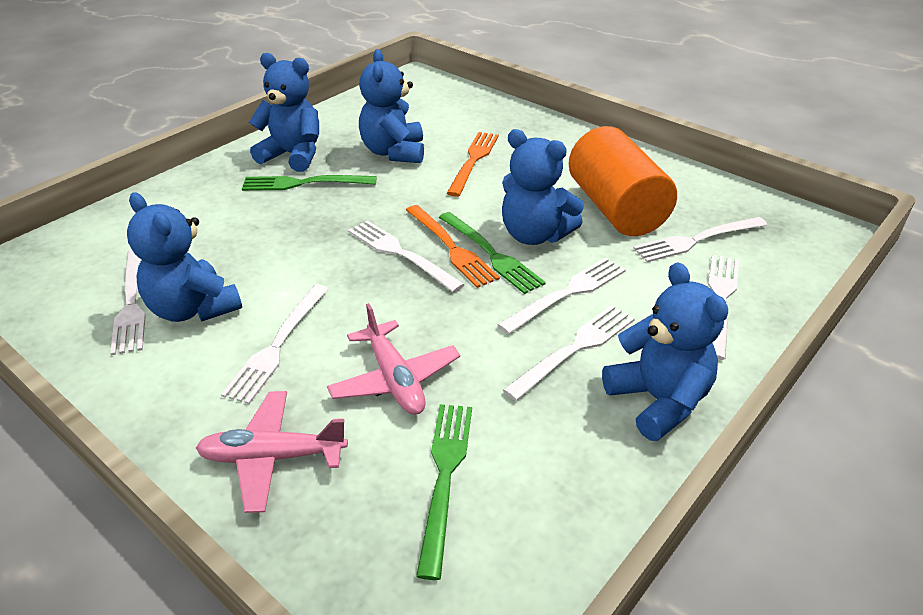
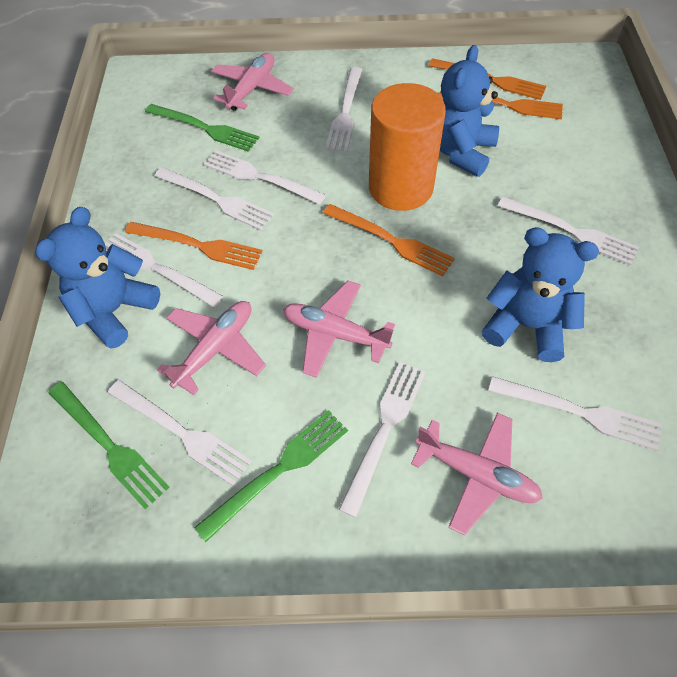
blue teddy bear: [127,192,242,322] [249,53,319,172] [359,49,424,163] [502,129,584,245] [602,262,728,441] = 5 -> [35,207,160,349] [440,45,499,177] [482,227,599,362] = 3
orange fork: [406,205,500,288] [447,132,499,197] = 2 -> [125,222,263,270] [323,204,455,276] [428,58,546,100] [440,91,563,120] = 4
pink plane: [196,391,348,513] [327,303,460,415] = 2 -> [157,301,266,395] [211,53,293,111] [283,281,395,378] [411,413,543,536] = 4
white fork: [110,249,146,355] [221,284,329,404] [348,220,465,292] [498,258,626,334] [503,305,635,401] [633,217,767,262] [708,255,739,360] = 7 -> [105,233,223,307] [108,380,252,486] [155,167,274,231] [204,150,326,204] [325,67,362,152] [338,362,426,517] [488,376,662,451] [497,197,639,266] = 8

